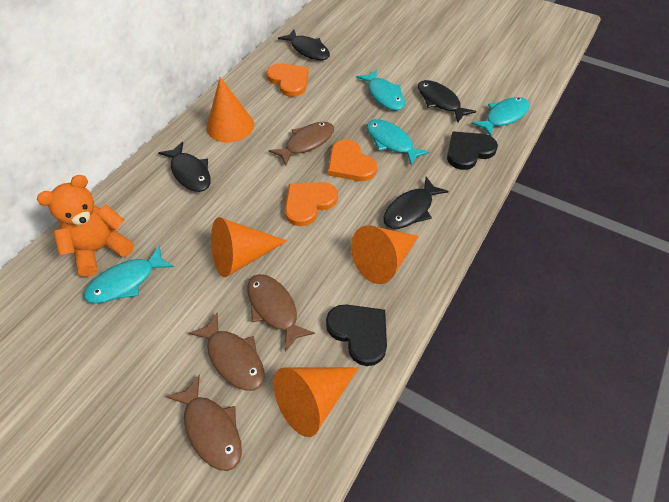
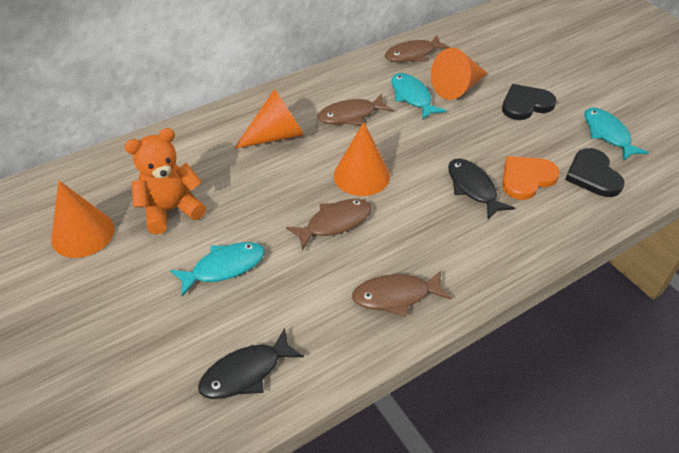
black fish: [158,142,211,192] [278,29,330,60] [383,177,449,229] [418,80,476,122] = 4 -> [198,328,304,399] [448,158,515,219] = 2
orange heart: [266,63,309,97] [285,182,338,226] [328,140,377,181] = 3 -> [502,156,560,200] = 1
turquoise fish: [84,246,174,303] [356,69,405,111] [367,119,430,166] [471,97,530,136] = 4 -> [170,242,265,297] [391,73,446,120] [584,107,649,161] = 3

